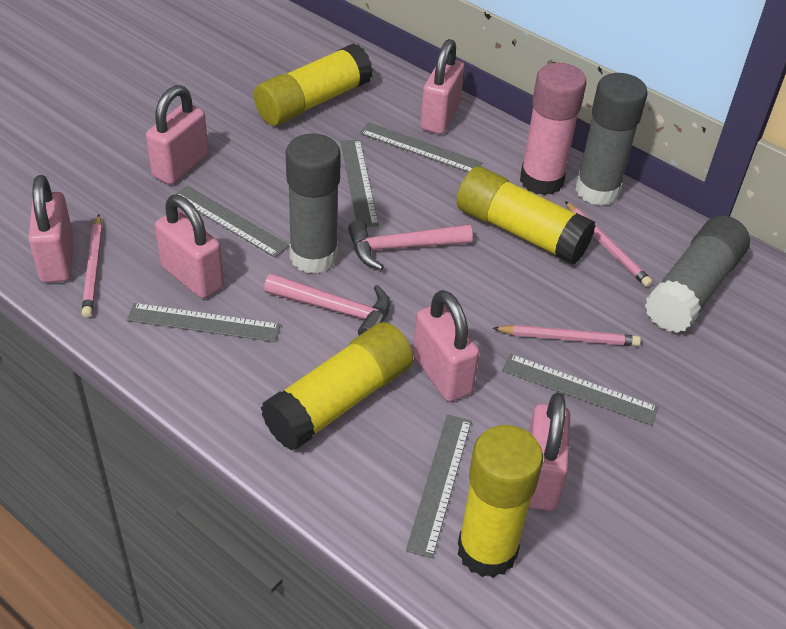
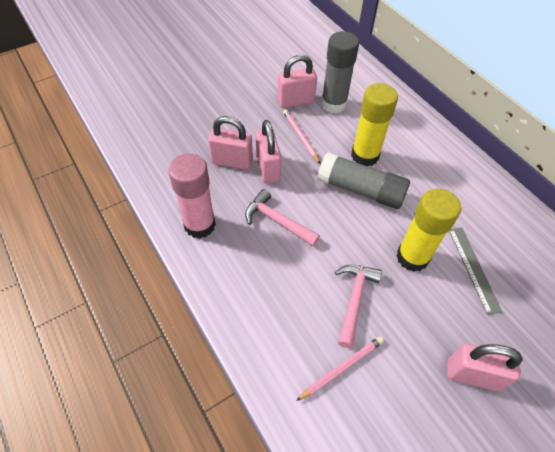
grey glue stick: [286,133,341,274] [575,73,648,206] [645,216,750,333] = 3 -> [317,152,410,209] [321,31,359,113] = 2
grey ruler: [127,303,281,342] [175,185,289,258] [341,140,379,227] [360,123,482,172] [406,415,472,558] [502,354,659,425] = 6 -> [449,227,502,315] = 1
pink padlock: [28,175,74,283] [146,85,209,184] [155,195,224,299] [413,290,480,402] [420,39,464,134] [528,393,570,511] = 6 -> [208,116,253,170] [255,120,282,183] [277,55,317,108] [447,344,523,391] = 4
pink pencil: [81,214,102,318] [492,325,641,346] [565,201,653,287] = 3 -> [283,109,320,164] [296,336,384,401] = 2
yellow glue stick: [254,43,373,126] [261,322,413,450] [456,167,595,264] [458,425,543,578] = 4 -> [351,83,398,166] [396,188,461,272] = 2

